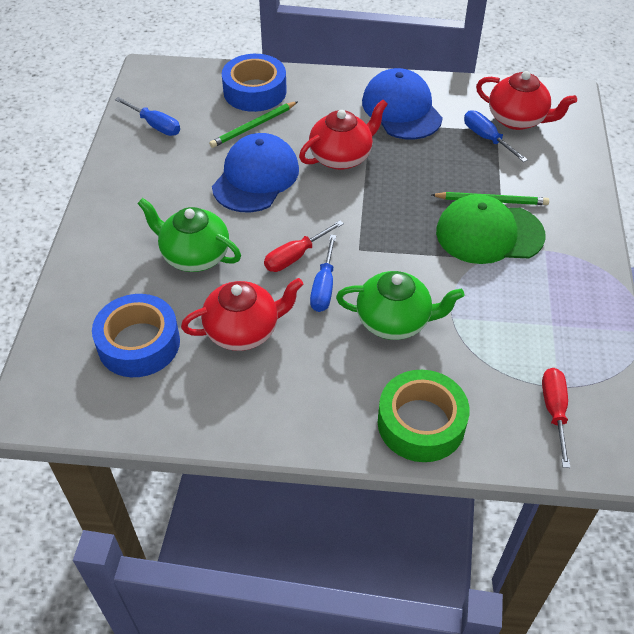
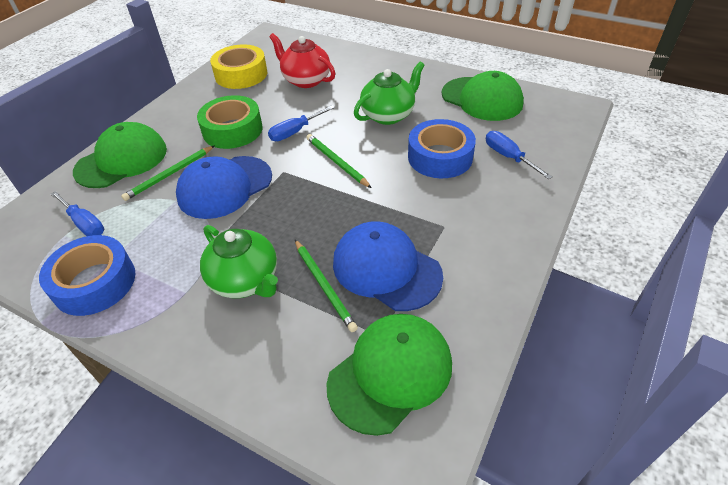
green cap: [436,194,546,264] = 1 -> [73,122,167,188] [326,314,452,436] [442,71,524,121] = 3
green pencil: [209,101,298,148] [431,192,549,205] = 2 -> [121,146,214,201] [295,240,358,332] [306,134,371,188] = 3
red screwdriver: [264,220,344,272] [542,368,571,468] = 2 -> none = 0
red teapot: [181,278,303,351] [299,100,388,170] [476,71,577,130] = 3 -> [269,33,335,88] = 1
yellow tape: none = 0 -> [210,44,267,89] = 1

